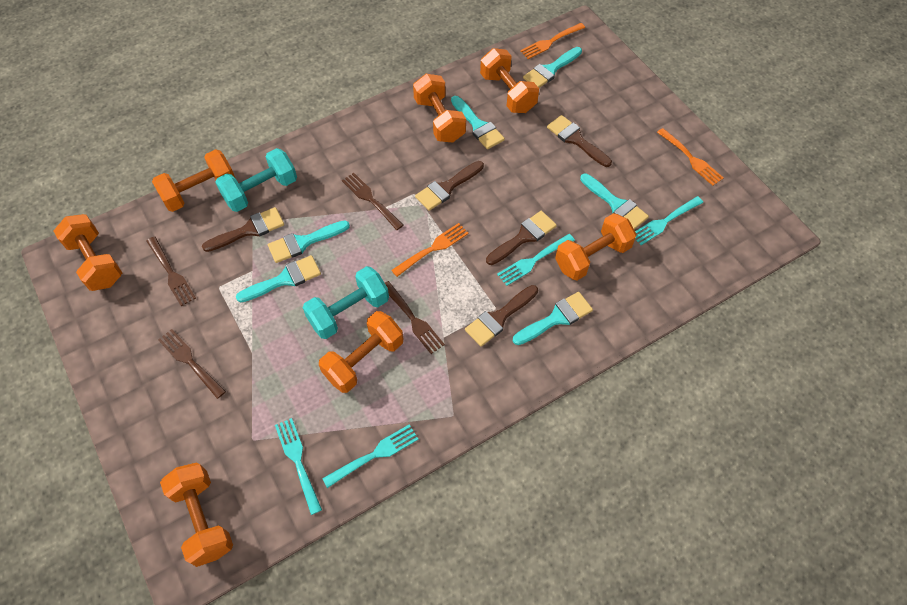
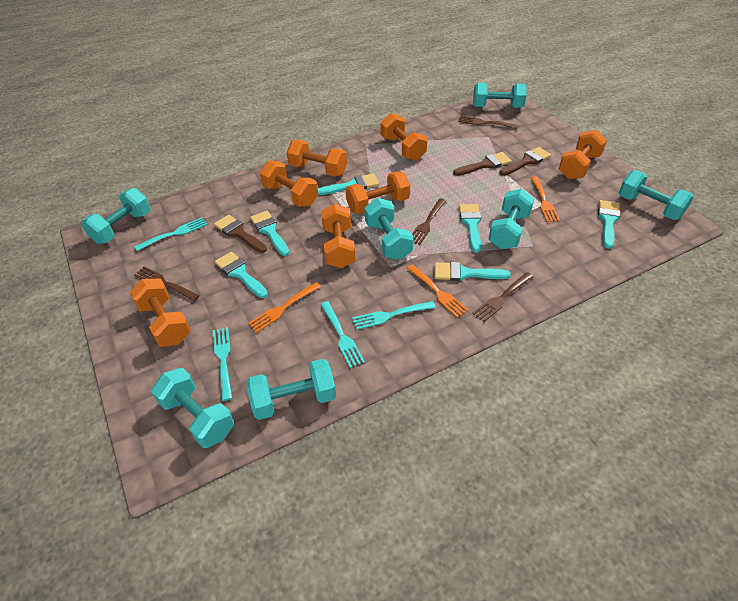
brown brush: [202,207,284,252] [415,161,484,211] [465,285,538,347] [486,211,557,265] [547,115,612,167] = 5 -> [214,215,267,253] [453,152,512,176] [500,147,551,176] = 3
turquoise dumbbell: [215,148,297,212] [303,266,389,339] = 2 -> [81,188,151,244] [151,368,234,448] [247,359,336,420] [364,198,414,260] [473,83,527,108] [489,189,534,249] [619,170,694,220] = 7

